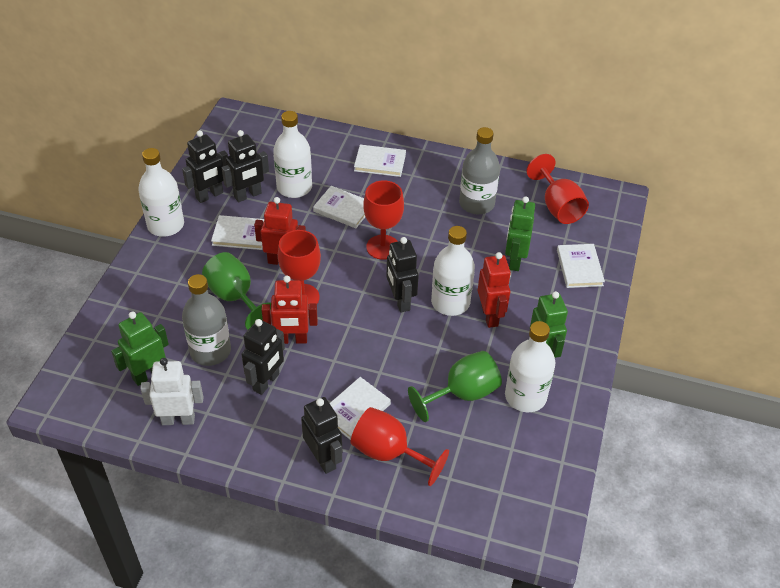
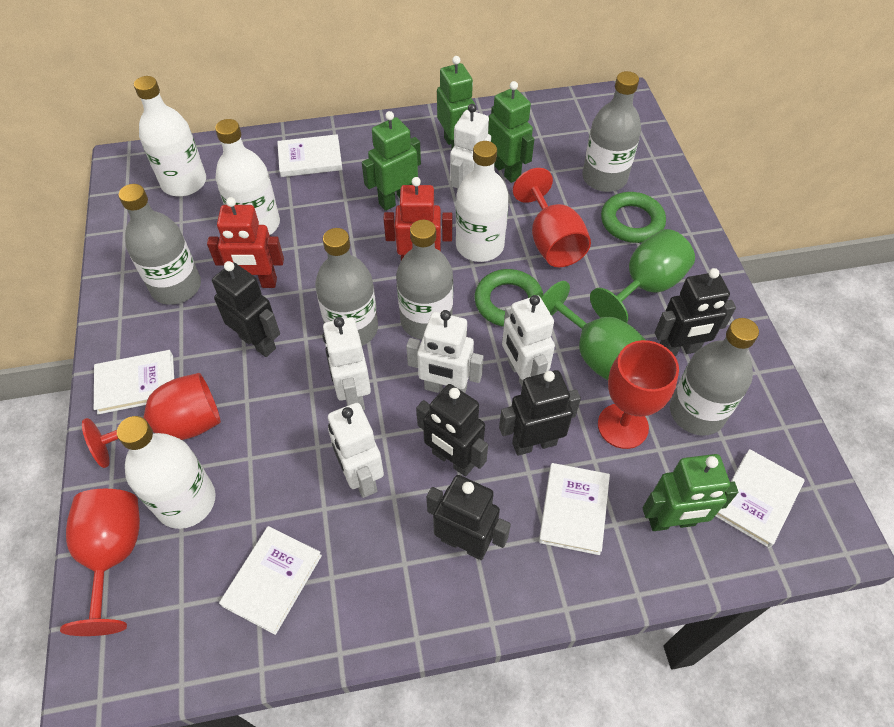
green ring: none = 0 -> [474,269,543,327] [601,192,666,243] = 2
green robot: [111,311,169,386] [505,196,535,271] [530,291,568,358] = 3 -> [362,111,421,211] [437,56,475,149] [488,81,534,183] [643,454,738,531] = 4
grey bottle: [182,274,231,366] [459,127,500,214] = 2 -> [119,184,201,305] [315,228,378,346] [397,220,453,340] [582,71,641,192] [670,318,759,436] = 5
red robot: [254,197,306,265] [261,276,318,344] [478,252,511,328] = 3 -> [207,197,284,288] [383,177,452,260] = 2
white robot: [140,358,203,425] = 1 -> [323,317,371,410] [328,403,384,498] [406,310,483,393] [450,104,491,191] [502,295,555,386] = 5

